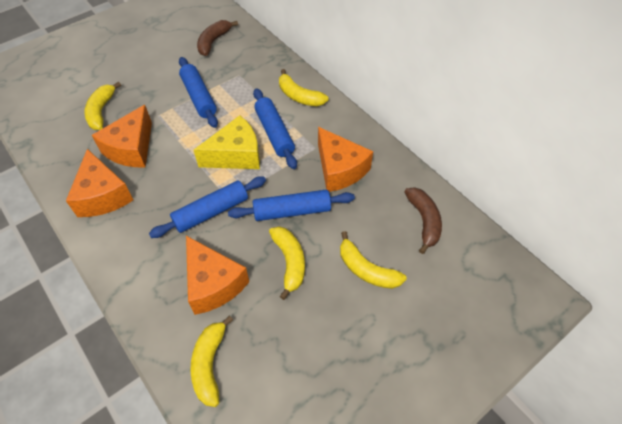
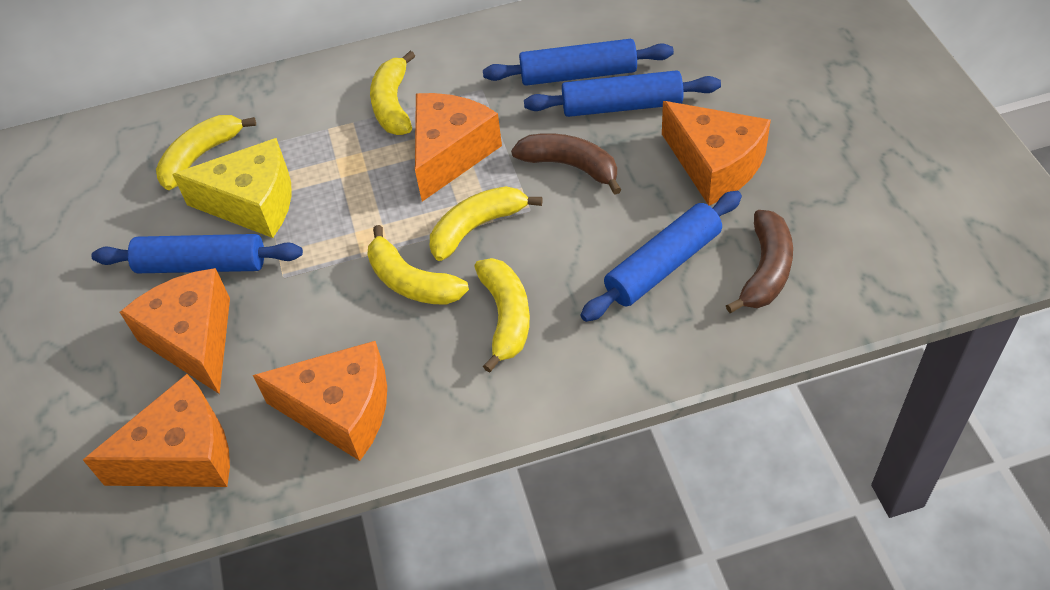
orange cheese: [66,149,133,217] [92,105,152,167] [186,236,249,315] [318,127,373,192] = 4 -> [83,374,230,487] [120,268,230,394] [253,341,387,461] [415,93,502,202] [662,101,771,205] = 5

